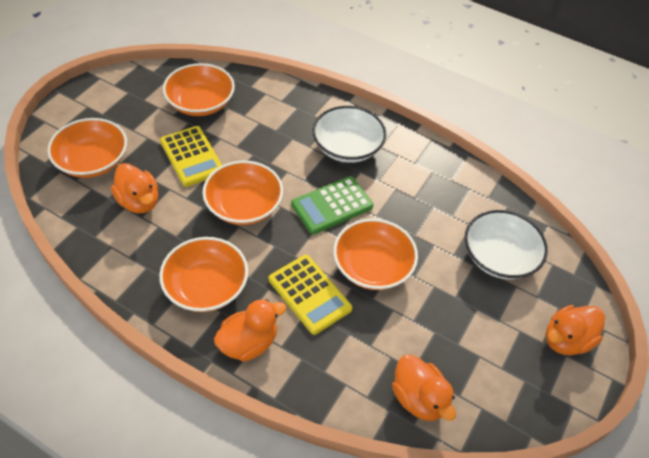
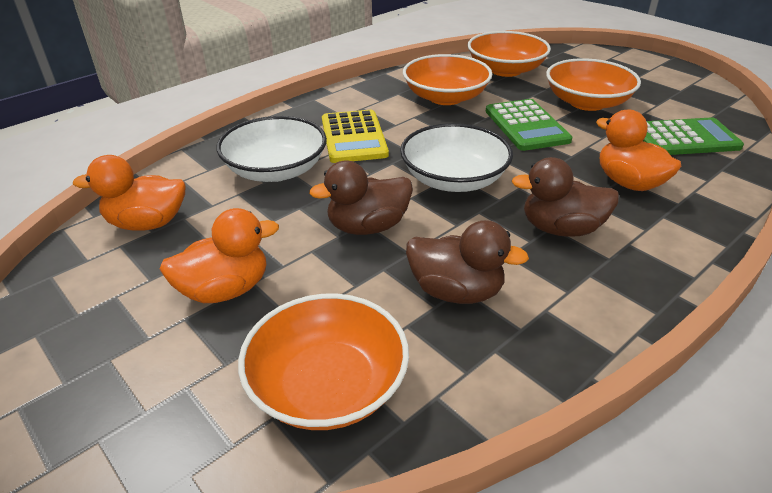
brown duck: none = 0 -> [309,160,413,235] [406,220,529,304] [511,157,619,237] = 3
green calculator: [291,176,374,234] = 1 -> [485,99,572,151] [643,117,744,155] = 2
orange bowl: [47,118,127,178] [159,237,248,312] [163,63,235,116] [202,161,283,225] [333,219,418,290] = 5 -> [238,294,409,430] [403,54,493,105] [468,31,551,77] [546,58,641,111] = 4
orange duck: [111,163,158,213] [214,299,286,362] [392,355,456,421] [546,305,605,355] = 4 -> [73,155,186,230] [160,208,279,303] [596,110,681,191] = 3
yellow calculator: [160,126,222,187] [269,255,352,335] = 2 -> [322,110,389,163] = 1

